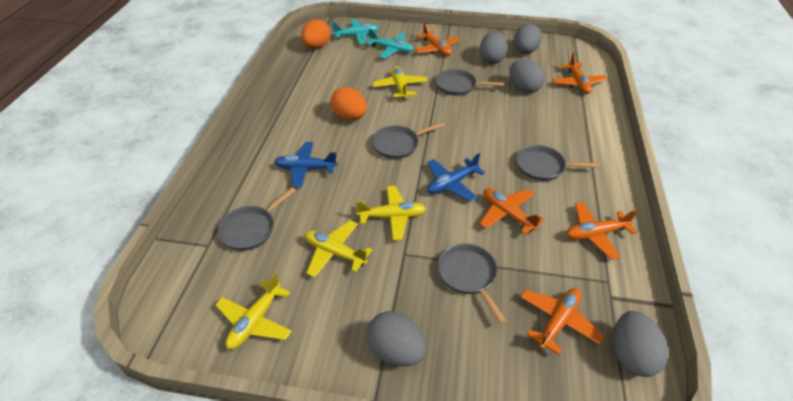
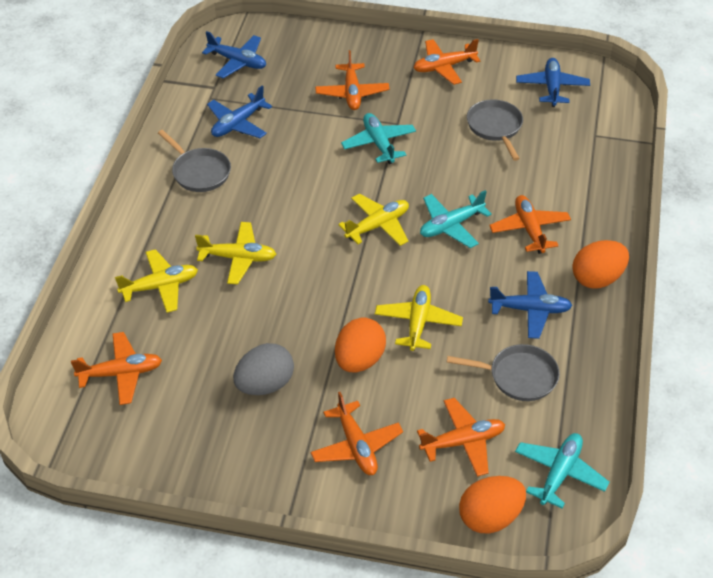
blue plane: [274,142,338,188] [427,153,485,201] = 2 -> [202,31,266,78] [207,86,272,138] [488,271,573,339] [516,58,590,107] = 4
grey egg: [367,311,426,366] [480,31,508,64] [509,59,545,93] [514,24,542,54] [613,311,669,377] = 5 -> [233,343,294,395] = 1
grey pan: [217,187,296,251] [372,122,445,159] [435,69,504,96] [438,243,506,324] [516,145,601,181] = 5 -> [158,130,231,192] [447,344,560,401] [467,100,523,161] = 3
orange egg: [301,19,331,49] [330,87,367,120] = 2 -> [335,317,386,373] [459,476,526,533] [572,240,629,289] = 3
orange plane: [415,22,460,56] [479,188,544,235] [520,288,605,355] [552,53,608,94] [566,202,637,260] = 5 -> [71,332,162,405] [311,392,403,475] [315,50,390,110] [413,39,481,85] [417,398,505,477] [489,195,571,254] = 6
turquoise plane: [332,19,379,44] [367,29,413,59] = 2 -> [341,113,416,164] [420,190,492,248] [515,433,609,508] = 3

